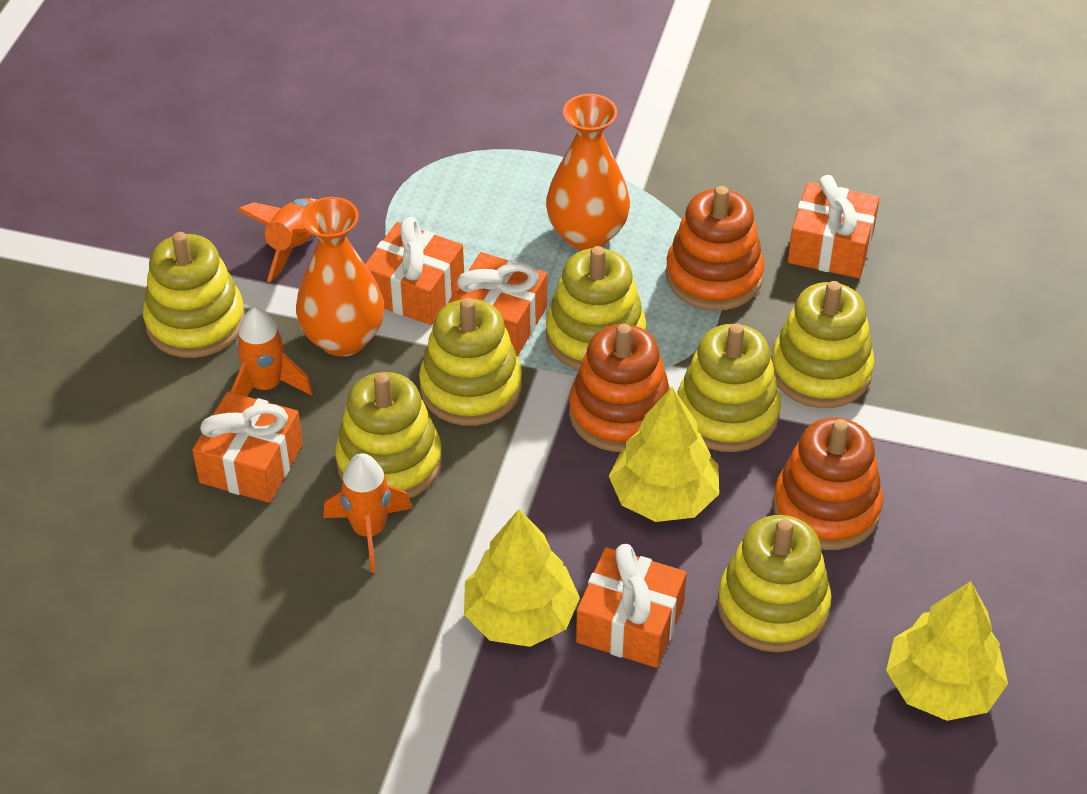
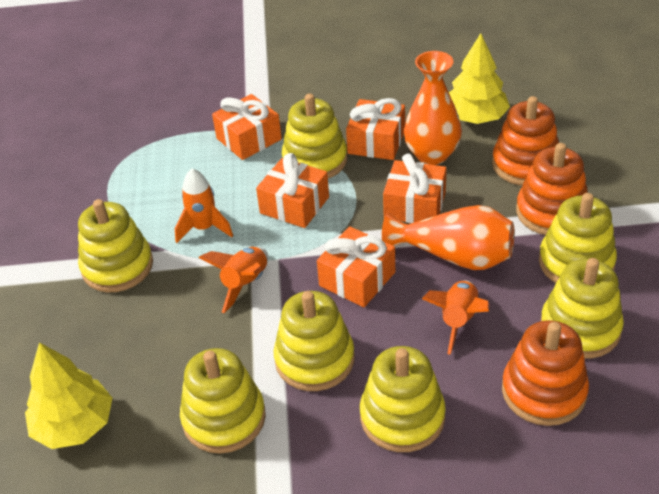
yellow tree: [464,509,580,647] [609,387,719,522] [886,581,1008,721] = 3 -> [25,342,113,449] [449,33,510,124] = 2

